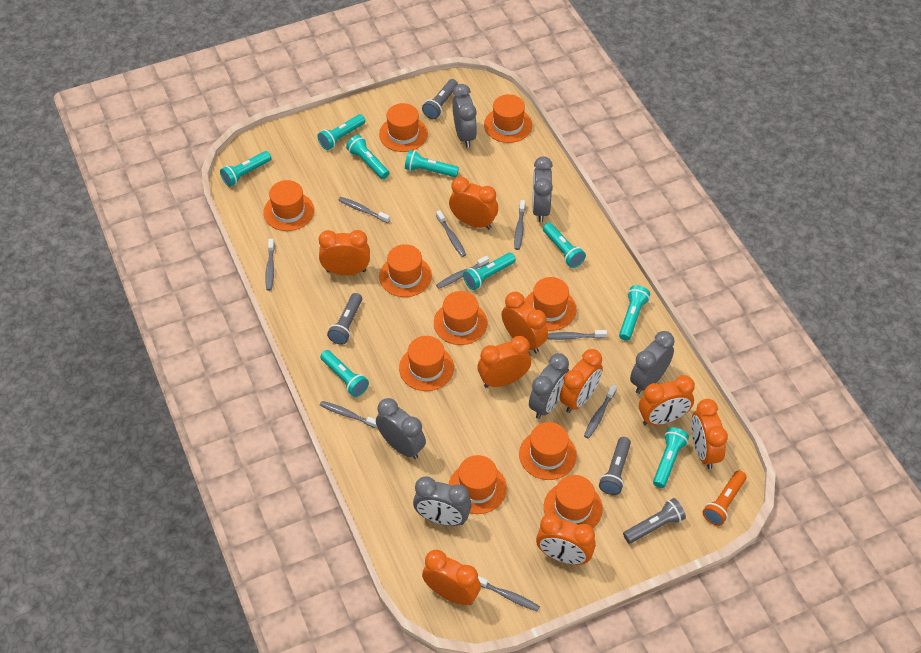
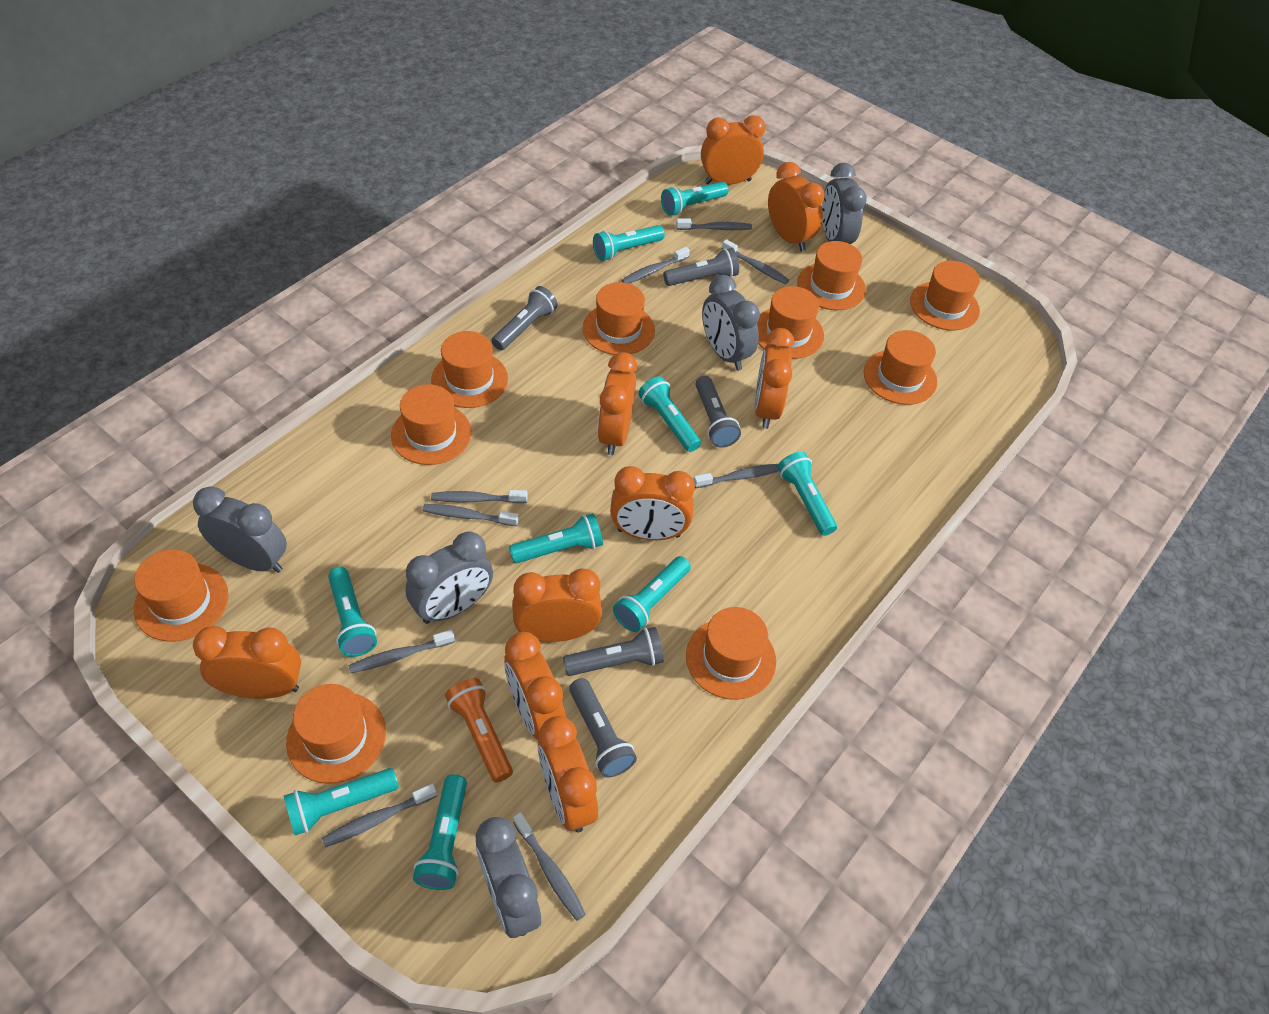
grey clock: [376,398,426,459] [413,476,472,526] [452,84,477,148] [529,354,569,419] [532,156,553,222] [630,331,675,394] = 6 -> [193,486,287,573] [405,531,493,624] [475,817,541,938] [702,275,760,371] [822,163,867,244] = 5
grey flashlight: [327,293,362,345] [422,79,458,119] [599,437,631,495] [623,498,686,544] = 4 -> [492,286,558,351] [563,627,664,676] [569,678,637,778] [663,248,739,286] [696,376,741,448] = 5

